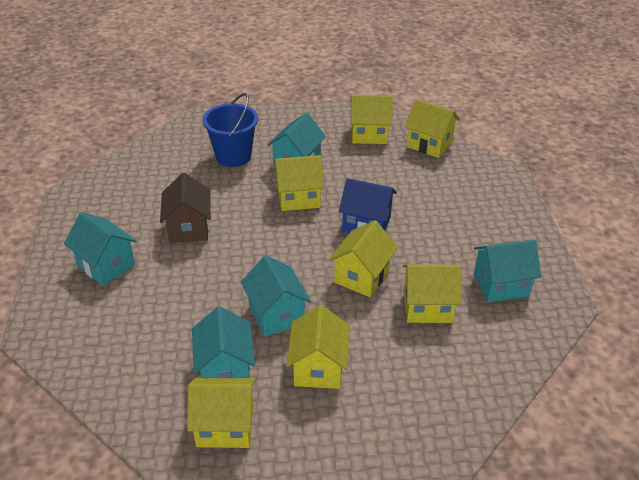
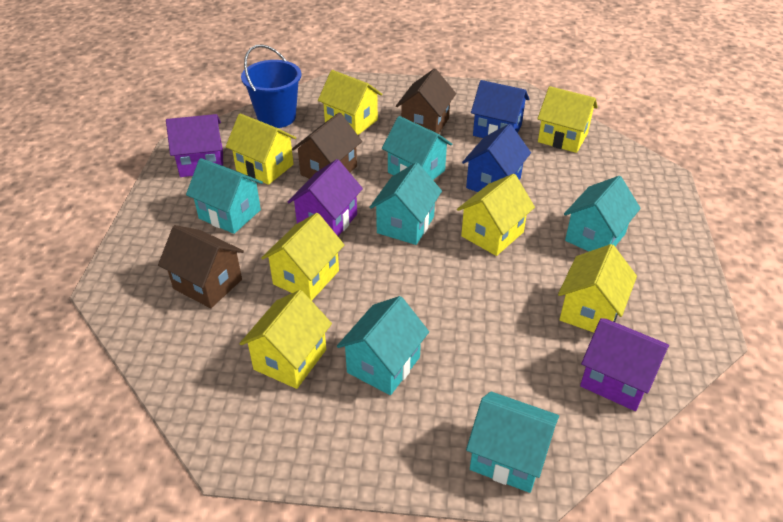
blue house: [339,178,397,233] = 1 -> [462,124,531,192] [471,80,529,138] = 2
brown house: [160,173,211,243] = 1 -> [158,225,244,308] [292,112,362,179] [396,68,456,134] = 3
purple house: none = 0 -> [166,114,223,177] [288,159,363,236] [580,318,669,411] = 3
turquoise house: [64,212,137,286] [192,306,255,378] [241,255,311,337] [267,113,326,168] [474,240,541,302] = 5 -> [186,158,263,234] [337,296,429,395] [369,162,442,245] [382,116,452,180] [466,391,559,493] [564,176,641,252] = 6

